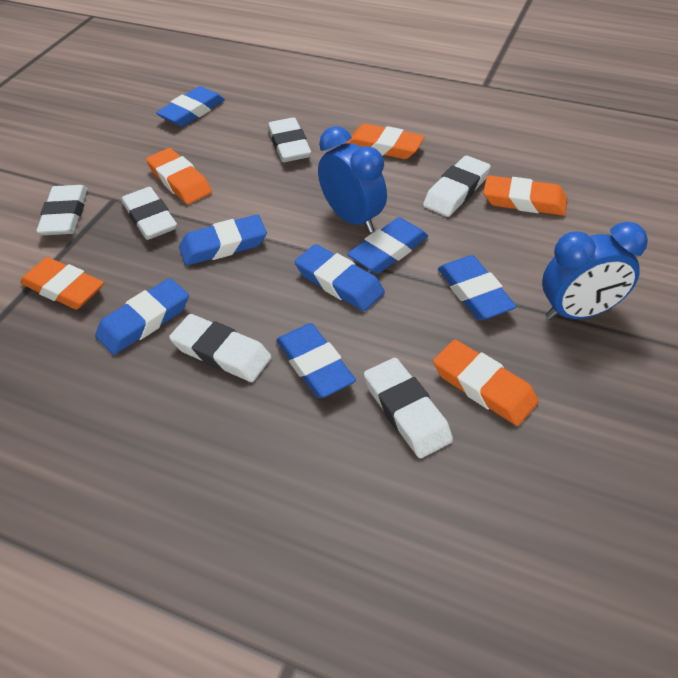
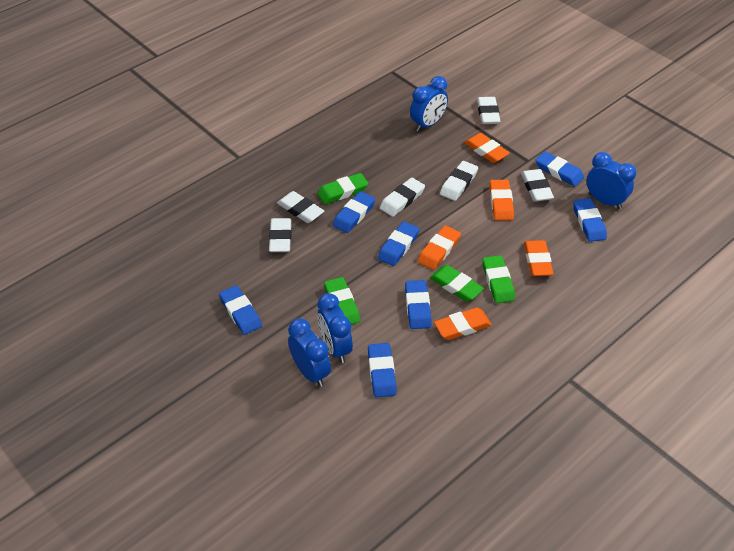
blue clock: [318,126,387,233] [542,222,648,320] = 2 -> [288,318,331,387] [317,293,353,363] [410,76,448,132] [586,152,636,209] = 4
green eraser: none = 0 -> [317,173,368,204] [324,277,360,325] [430,265,484,301] [482,255,515,303] = 4

